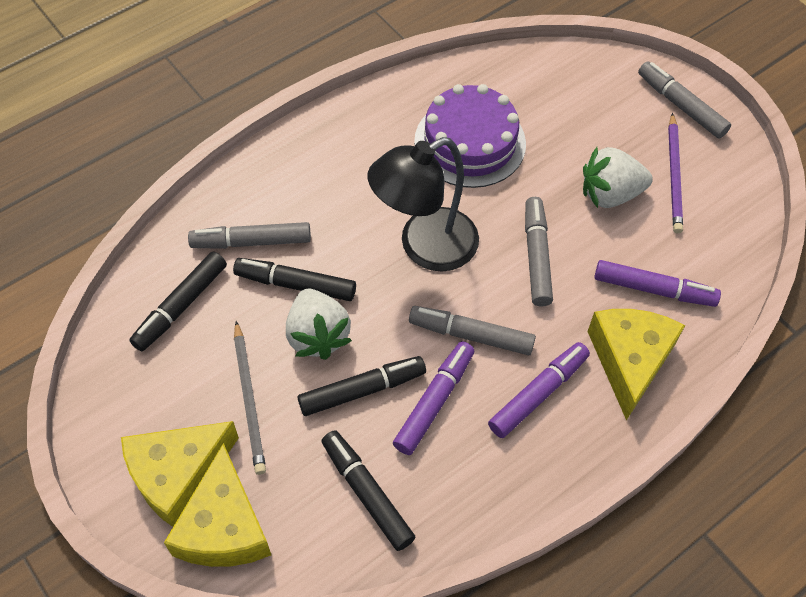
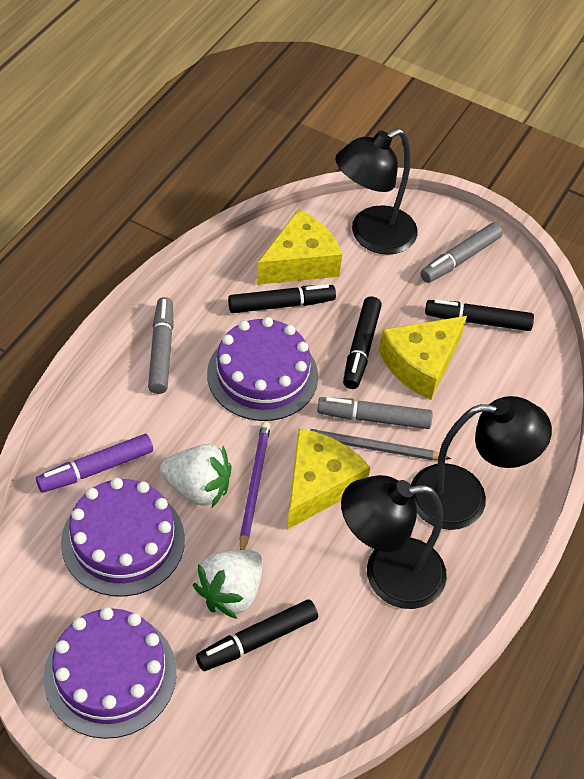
black lamp: [367,137,479,272] = 1 -> [335,128,418,255] [341,475,447,609] [411,396,552,530] = 3
grey marker: [188,222,311,249] [409,306,536,355] [525,197,553,307] [638,61,731,138] = 4 -> [148,297,174,394] [317,397,433,429] [420,223,503,283] = 3
purple cake: [414,84,526,188] = 1 -> [44,607,176,739] [61,478,185,597] [207,317,318,421] = 3
purple marker: [393,341,474,455] [488,342,590,438] [594,260,721,307] = 3 -> [36,434,153,492] = 1

